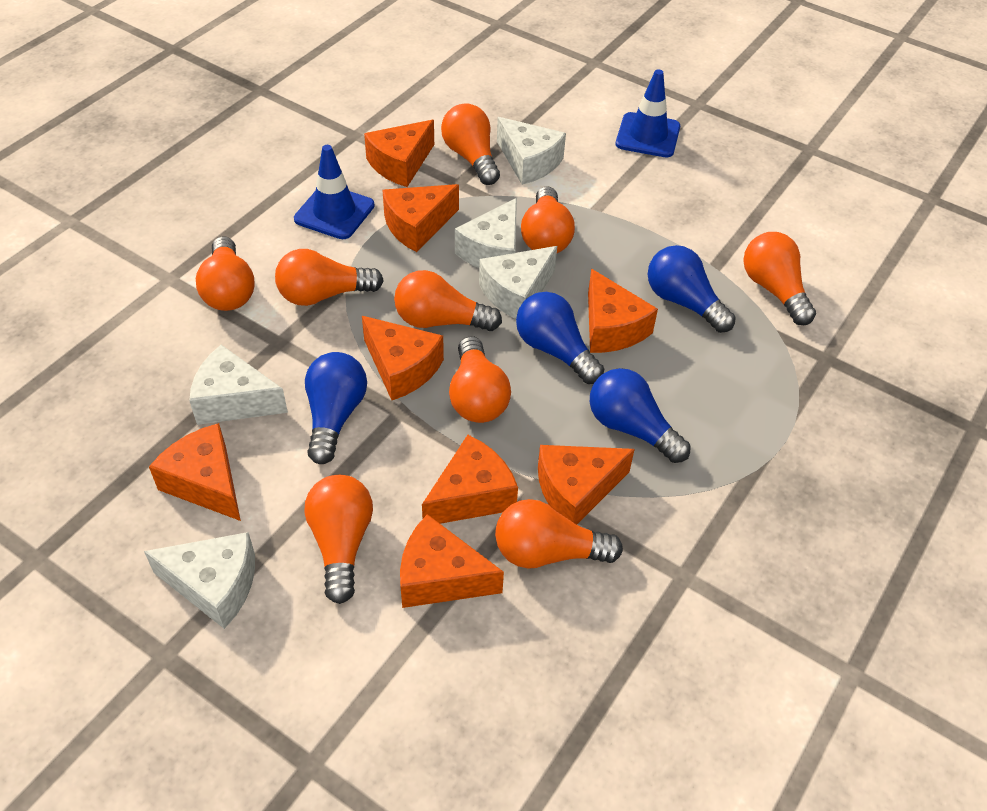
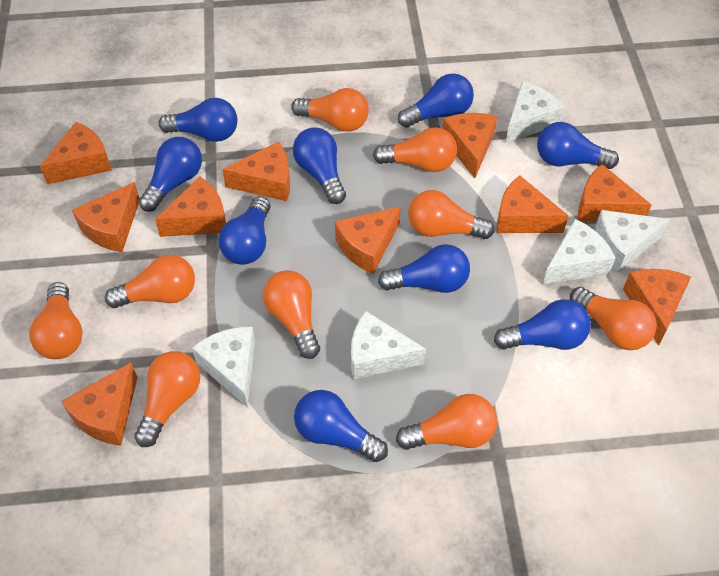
blue light bulb: [305,352,367,464] [516,292,604,384] [590,368,691,463] [648,245,736,333] = 4 -> [139,137,202,212] [159,98,238,142] [219,196,271,265] [293,128,346,204] [294,390,388,462] [378,244,470,293] [398,73,474,128] [494,299,591,350] [537,122,619,169] = 9
blue traffic cone: [294,145,374,239] [616,69,680,158] = 2 -> none = 0
orange cheese: [149,423,241,521] [362,316,444,400] [364,120,434,187] [383,184,459,252] [400,514,504,608] [422,435,518,524] [538,445,635,524] [588,269,658,353] = 8 -> [40,122,112,184] [61,363,137,446] [72,182,139,252] [155,176,226,237] [222,142,290,201] [335,206,401,274] [442,113,497,178] [497,175,569,233] [578,164,652,221] [623,269,691,346] = 10

